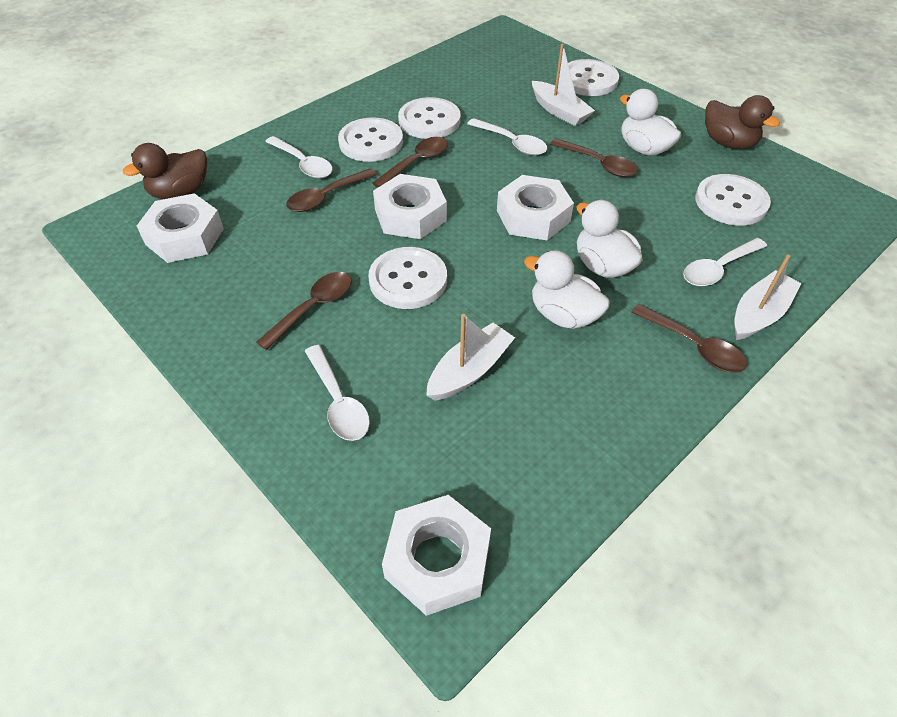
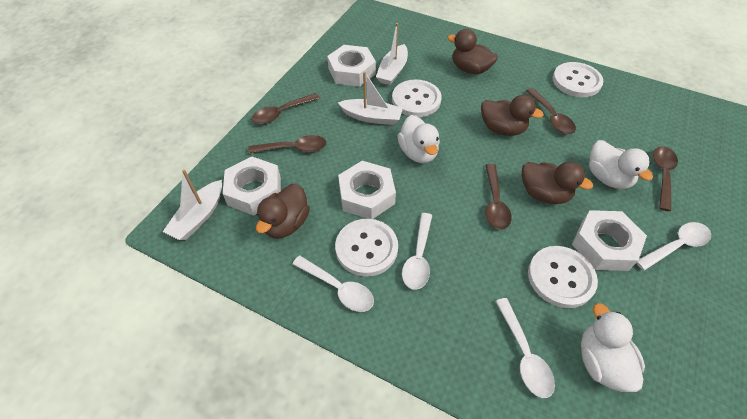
brown duck: [123,143,207,199] [705,95,780,149] = 2 -> [256,184,310,239] [447,29,498,74] [481,95,544,136] [522,162,593,204] = 4
white button: [338,117,403,162] [368,247,447,309] [398,97,460,139] [568,59,619,96] [695,174,771,226] = 5 -> [335,219,398,277] [392,80,442,117] [528,246,598,308] [553,62,603,97] = 4

